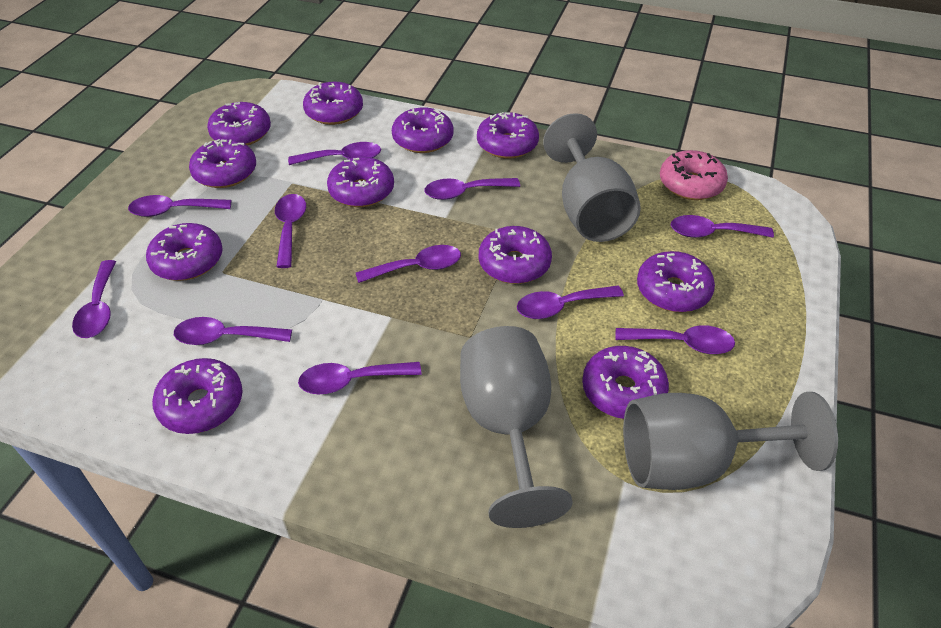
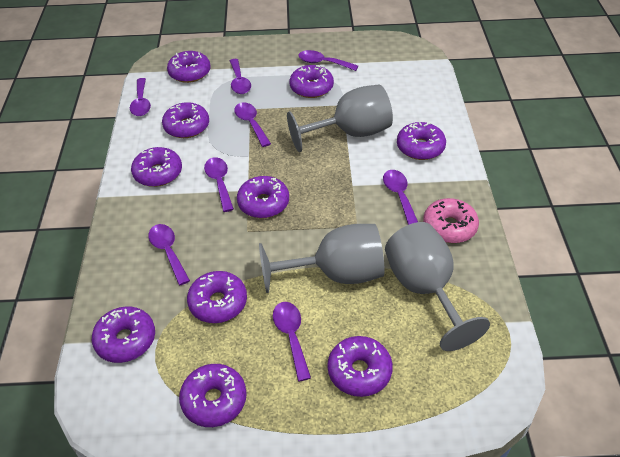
purple donut: [146,223,223,281] [152,358,243,434] [189,139,256,188] [207,102,271,146] [303,82,363,125] [327,157,394,207] [392,108,454,153] [477,112,539,159] [479,226,552,284] [582,346,669,419] [637,251,715,312] = 11 -> [92,306,155,363] [131,147,182,187] [162,102,209,138] [167,51,210,83] [179,364,247,427] [187,271,247,323] [237,176,289,218] [289,65,334,98] [327,336,393,397] [397,122,446,160] = 10
purple spoon: [72,260,116,338] [128,195,232,217] [174,317,292,345] [275,194,306,268] [288,142,381,165] [298,362,421,394] [356,245,461,283] [424,178,520,200] [517,286,624,319] [616,325,735,354] [671,215,774,238] = 11 -> [130,78,151,116] [148,224,190,285] [204,157,234,212] [230,59,251,94] [234,102,271,147] [273,302,311,381] [298,50,358,71] [383,170,418,225] = 8

